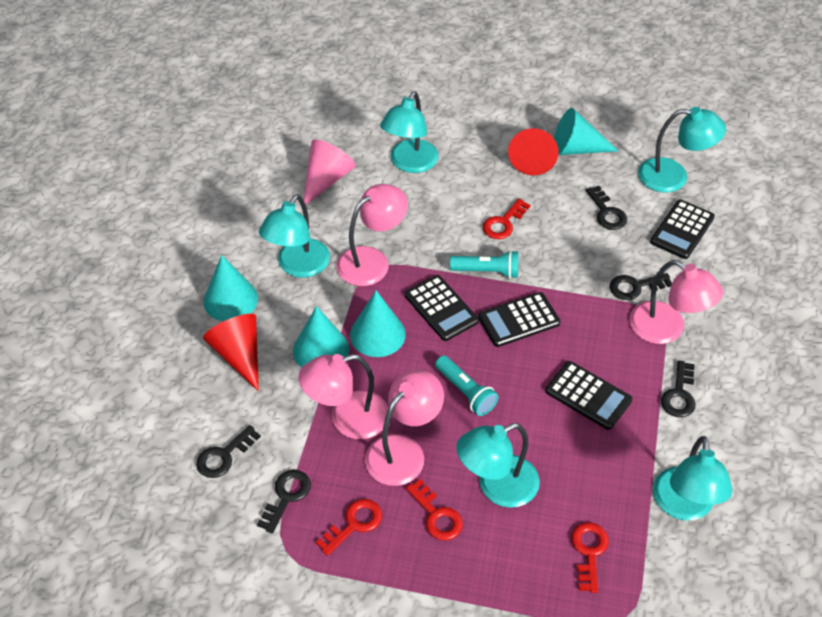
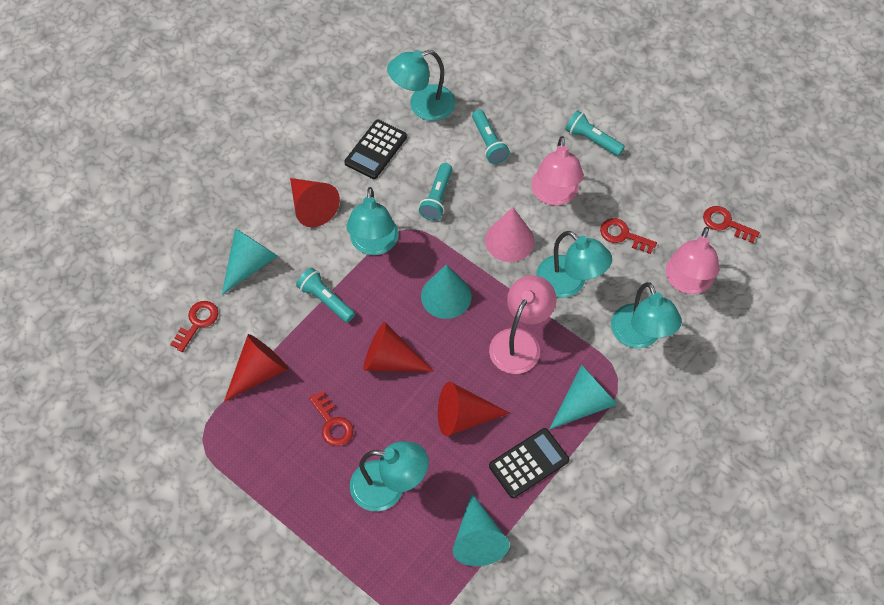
black calculator: [405,275,479,341] [478,292,560,347] [545,361,633,430] [650,199,715,259] = 4 -> [344,120,407,179] [489,428,569,498] = 2
black key: [196,425,261,478] [257,470,311,533] [586,186,627,230] [610,273,672,300] [661,360,695,417] = 5 -> none = 0
pink lamp: [299,354,388,439] [337,184,408,286] [365,370,444,486] [629,260,723,344] = 4 -> [489,275,557,374] [531,136,584,206] [666,227,719,294] = 3
red cone: [203,314,259,391] [508,128,559,175] = 2 -> [224,334,288,402] [290,178,340,227] [363,322,434,372] [438,382,509,436] = 4
turquoise flashlight: [435,355,498,416] [450,250,519,279] = 2 -> [296,268,355,323] [419,163,452,221] [472,110,510,164] [565,110,625,156] = 4

